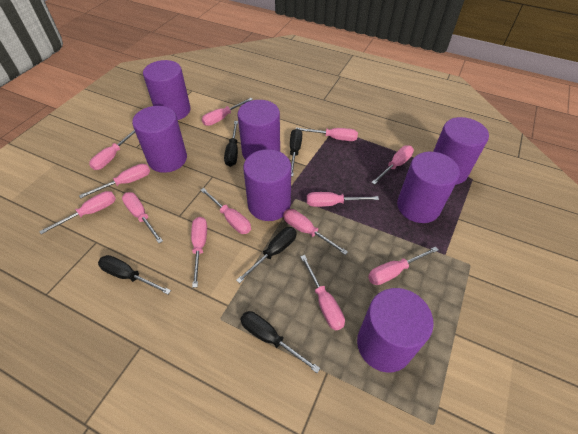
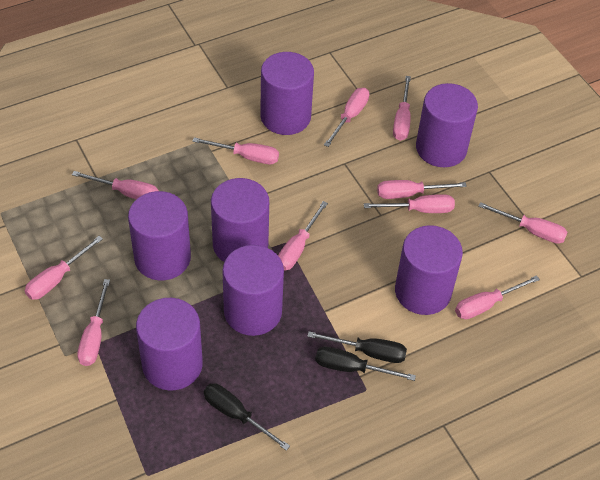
black screwdriver: [98,255,171,294] [224,121,238,167] [236,227,297,283] [240,311,320,373] [290,129,302,177] = 5 -> [204,383,290,451] [307,331,407,363] [315,347,416,381] = 3
pink screwdriver: [39,191,116,234] [79,164,150,198] [89,130,135,170] [122,192,163,243] [191,217,207,288] [200,188,251,234] [202,98,253,126] [283,209,348,255] [296,128,358,141] [300,255,345,330] [307,192,379,207] [368,247,438,285] [371,145,414,185] = 13 -> [25,236,103,300] [72,171,159,199] [77,279,110,366] [192,137,279,164] [278,201,328,270] [324,88,369,147] [364,194,455,213] [377,180,467,199] [393,76,411,141] [455,275,540,319] [478,202,568,244] = 11

